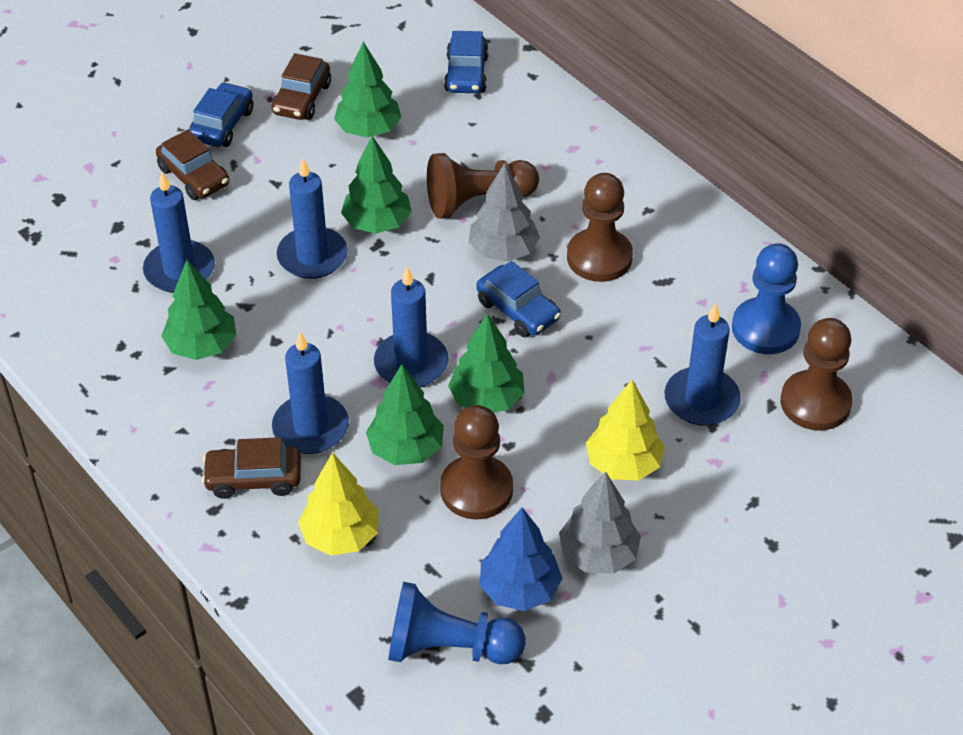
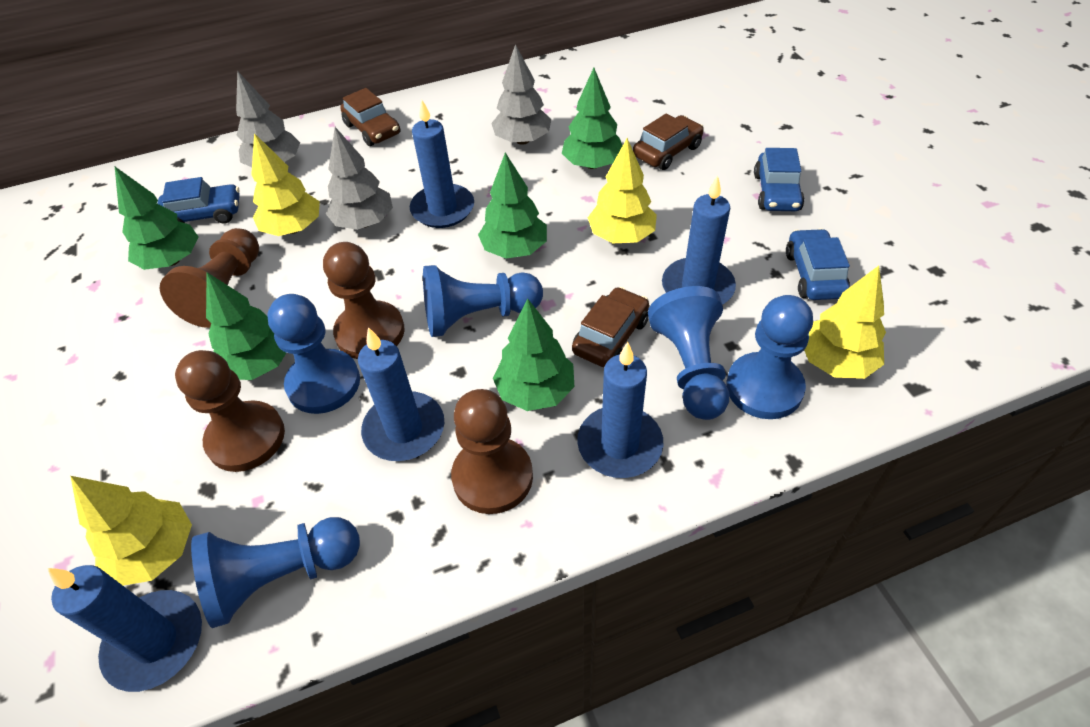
blue pawn: [388,582,526,664] [732,243,801,354] = 2 -> [191,517,360,628] [267,294,360,414] [423,265,543,337] [648,286,729,420] [726,295,813,419] = 5
blue tree: [479,507,562,611] = 1 -> none = 0
grey tree: [469,163,540,262] [559,472,641,574] = 2 -> [236,71,300,167] [326,127,393,230] [491,44,551,145] = 3
yellow tree: [298,453,379,556] [586,380,665,481] = 2 -> [71,476,192,586] [251,133,320,236] [588,138,657,243] [804,266,886,379] = 4

